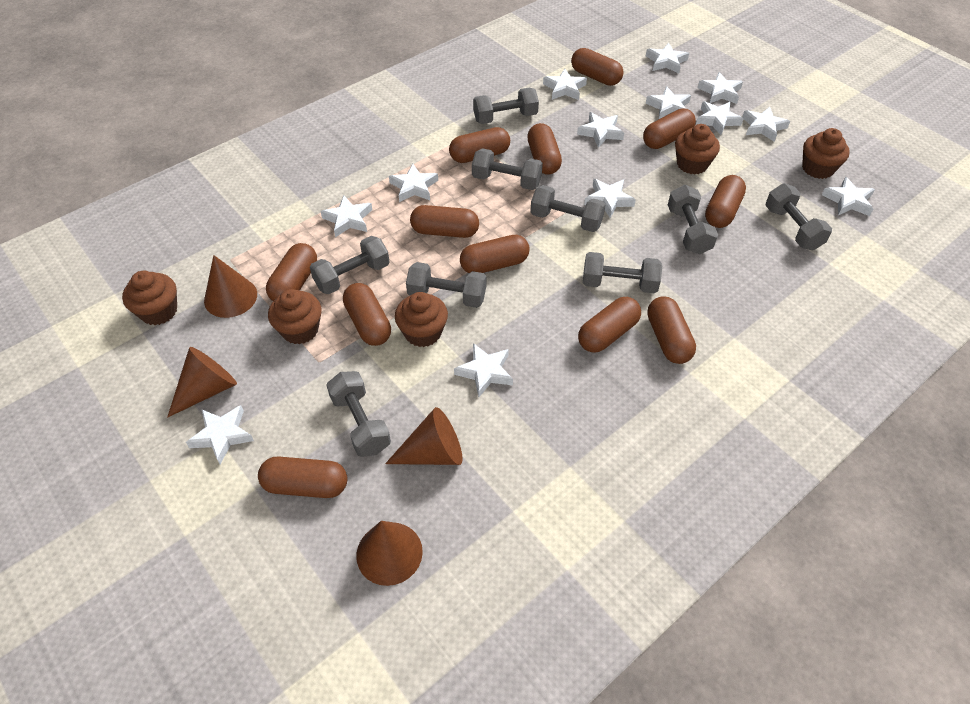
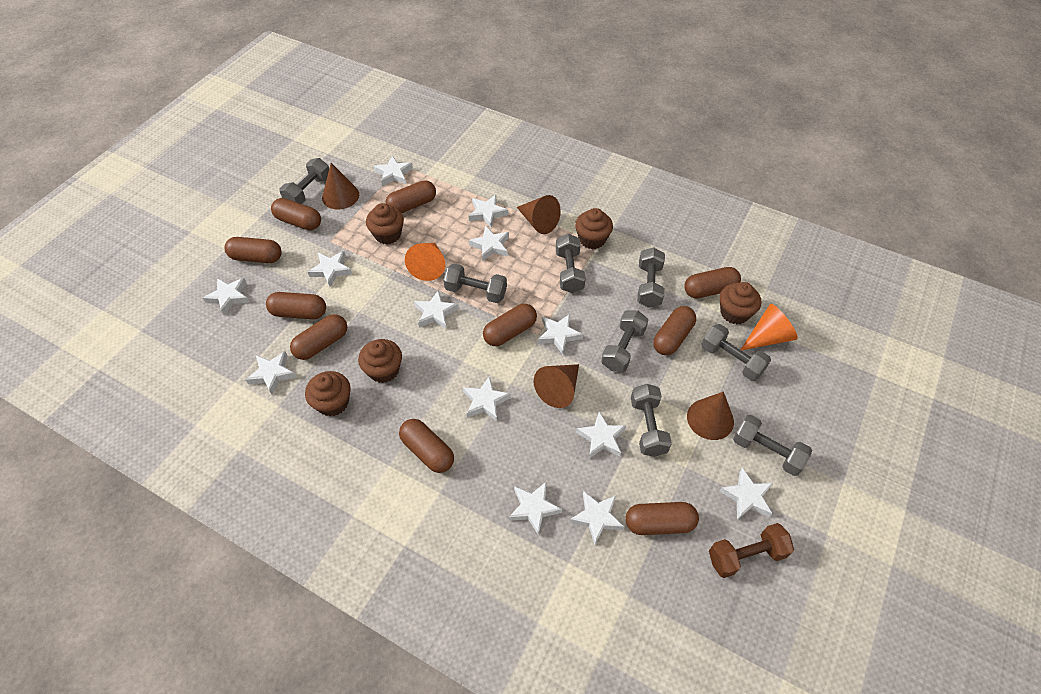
brown capsule: [258,456,347,498] [266,243,317,301] [343,283,391,346] [410,205,479,238] [449,127,510,163] [460,235,530,273] [527,123,562,174] [571,48,624,86] [578,297,641,353] [643,108,696,149] [647,296,696,364] [705,175,746,228] = 12 -> [225,237,282,263] [266,292,326,319] [271,198,321,230] [290,314,347,360] [386,180,436,213] [399,419,454,473] [483,304,537,346] [626,502,699,535] [653,306,696,355] [684,267,741,298] = 10
brown dumbbell: none = 0 -> [709,523,794,578] = 1
grey dumbbell: [310,236,390,294] [326,371,391,457] [406,262,486,308] [472,148,543,190] [473,88,539,124] [530,185,606,232] [583,252,662,293] [668,185,718,254] [765,184,832,250] = 9 -> [280,158,329,204] [443,264,507,303] [556,234,586,293] [601,310,648,372] [631,384,672,457] [637,247,665,308] [701,324,771,381] [733,415,812,476] = 8
orange cone: none = 0 -> [405,243,445,281] [741,304,798,351] = 2

